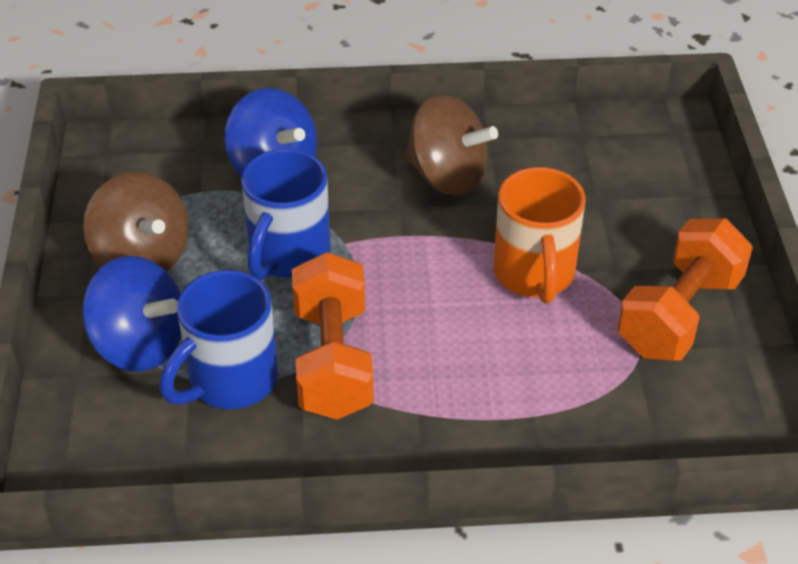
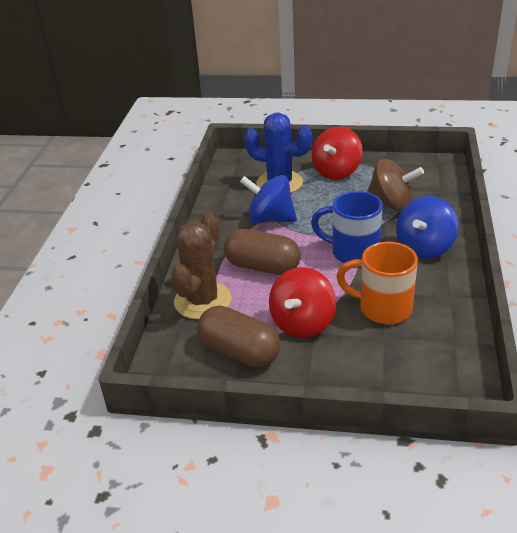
blue cactus: none = 0 -> [244,112,312,193] = 1
blue mug: [160,270,278,409] [241,149,330,280] = 2 -> [311,191,383,263] = 1
brown cactus: none = 0 -> [171,212,231,320] = 1
brown capsule: none = 0 -> [197,306,280,367] [224,229,301,275] = 2
brown spinning top: [83,172,189,272] [405,95,498,196] = 2 -> [367,159,424,212] = 1
orange dumbbell: [292,252,374,420] [618,218,753,361] = 2 -> none = 0
red spinning top: none = 0 -> [269,267,336,338] [312,127,363,180] = 2

